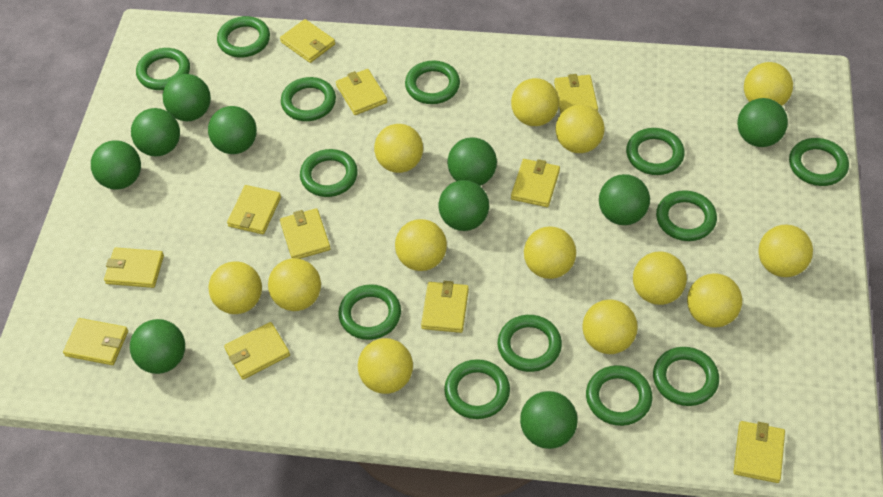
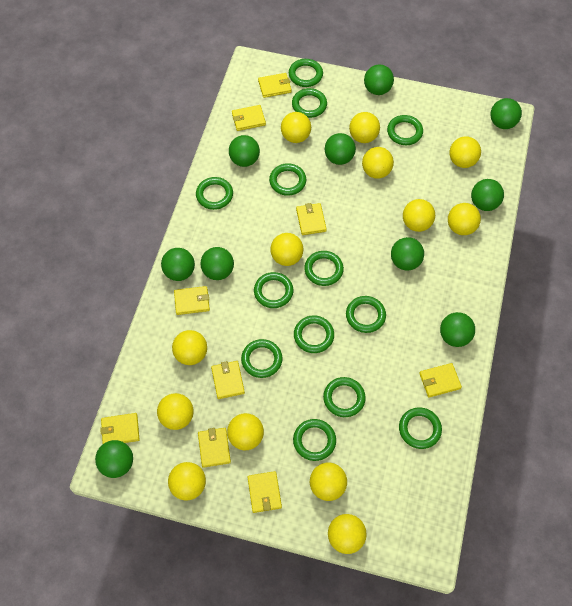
yellow wallet: [63,318,128,365] [104,247,164,288] [224,322,290,380] [227,185,281,234] [280,19,335,63] [280,208,331,259] [336,69,387,115] [421,281,469,333] [511,159,560,207] [554,74,598,113] [733,421,785,483] = 11 -> [100,413,140,444] [174,286,210,315] [198,428,231,468] [211,361,245,399] [232,105,266,131] [247,471,282,513] [258,73,292,98] [296,203,327,235] [419,363,462,398] = 9

